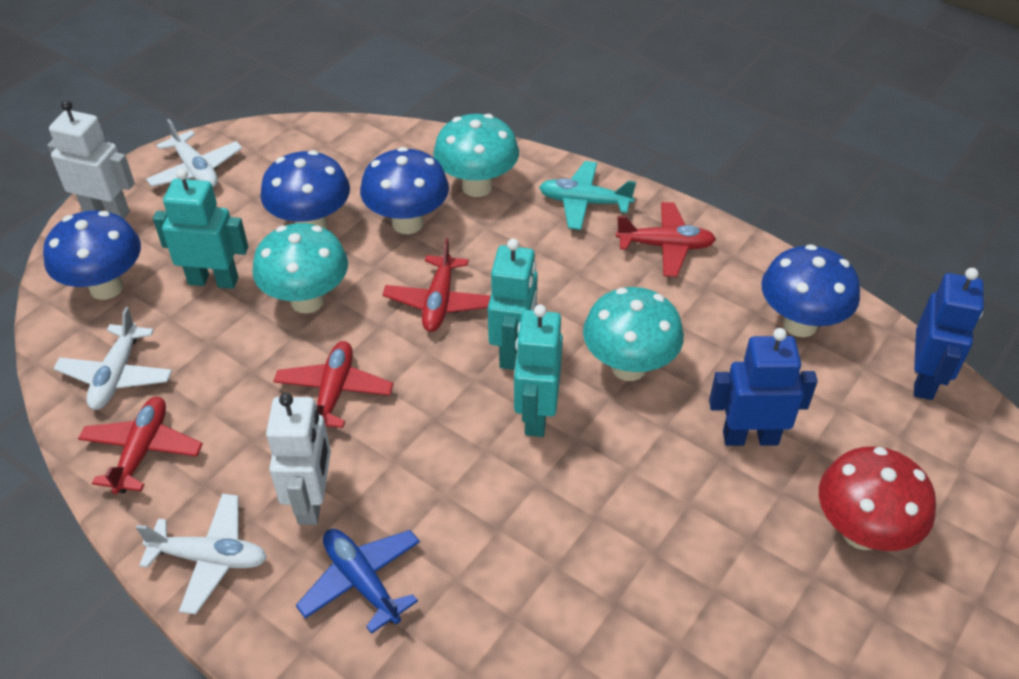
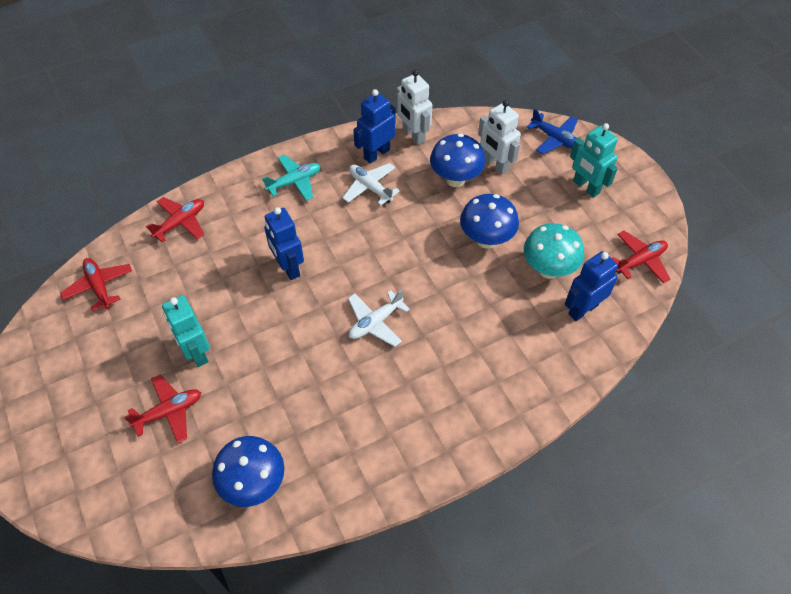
blue mushroom: [43,210,141,300] [260,150,350,229] [360,147,449,234] [762,244,860,337] = 4 -> [212,436,284,507] [430,134,485,187] [460,194,519,248] = 3
blue robot: [709,328,817,446] [914,268,984,400] = 2 -> [264,207,304,280] [353,89,395,163] [565,251,618,321] = 3
red mushroom: [819,446,936,551] = 1 -> none = 0
turquoise mushroom: [252,223,348,313] [433,114,519,197] [583,287,684,381] = 3 -> [524,223,584,279] = 1
turquoise robot: [153,168,248,289] [488,239,538,370] [514,305,563,437] = 3 -> [162,295,210,367] [570,123,618,198] = 2
white plane: [53,307,172,410] [136,494,267,614] [146,119,242,187] = 3 -> [342,163,400,205] [348,289,410,347] = 2

